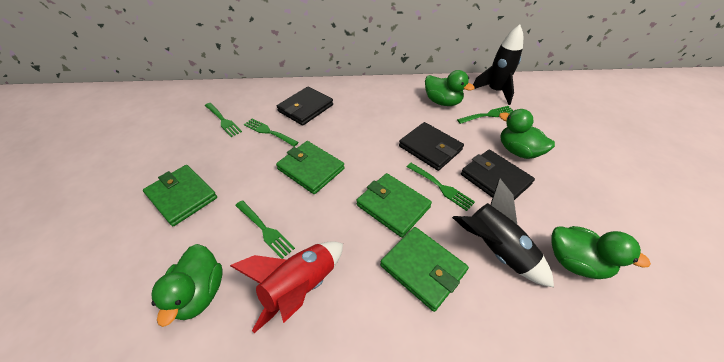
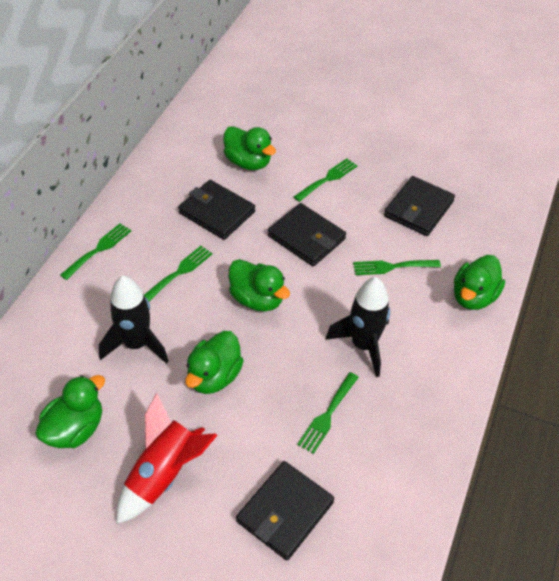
black wallet: [277,87,333,126] [399,122,464,171] [461,150,535,200] = 3 -> [178,180,255,240] [236,461,334,560] [268,203,346,266] [384,176,455,236] = 4
green duck: [151,244,222,327] [425,70,475,106] [499,109,555,159] [551,226,651,279] = 4 -> [35,375,105,448] [185,331,244,394] [223,126,276,170] [229,259,290,311] [454,255,505,310] = 5
green wallet: [143,165,217,226] [276,141,344,194] [356,173,432,238] [380,227,469,312] = 4 -> none = 0

